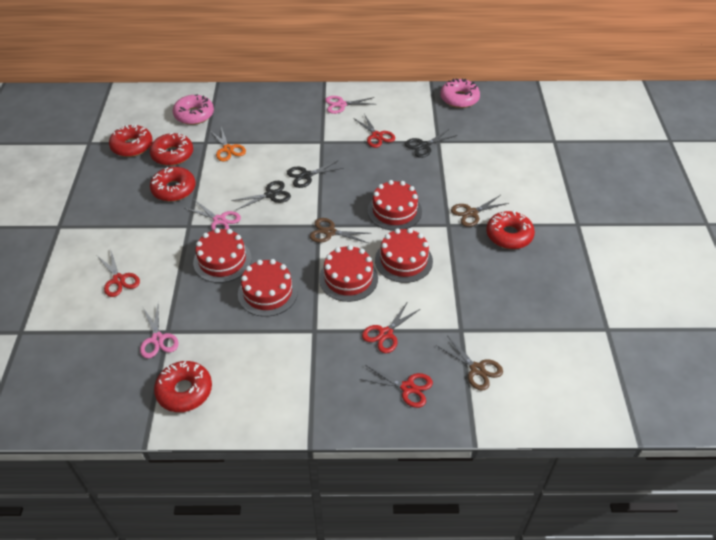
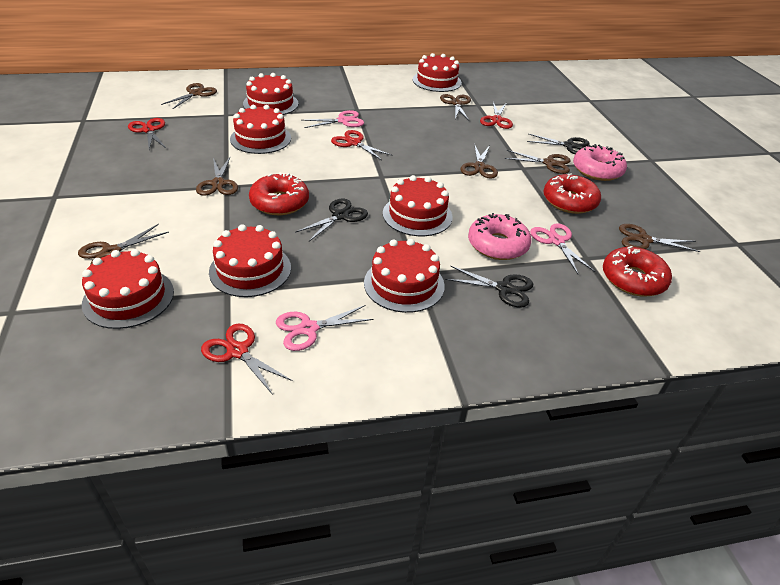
brown scissors: [310,218,371,243] [436,337,503,391] [451,195,509,227] = 3 -> [78,224,169,265] [161,83,217,110] [196,157,238,196] [440,94,471,120] [460,144,498,179] [505,150,570,174] [619,224,701,252] = 7
orange scissors: [209,127,246,161] = 1 -> none = 0
red cake: [193,228,252,283] [238,259,298,317] [319,245,378,302] [368,180,422,231] [375,228,433,283] = 5 -> [82,249,174,329] [209,224,291,297] [230,105,291,154] [243,73,298,115] [364,239,445,313] [383,175,453,236] [413,53,462,92] = 7
red donut: [109,124,153,157] [150,133,193,166] [150,167,196,202] [154,361,212,412] [486,210,535,249] = 5 -> [249,172,309,215] [544,173,601,214] [603,246,672,297] = 3

